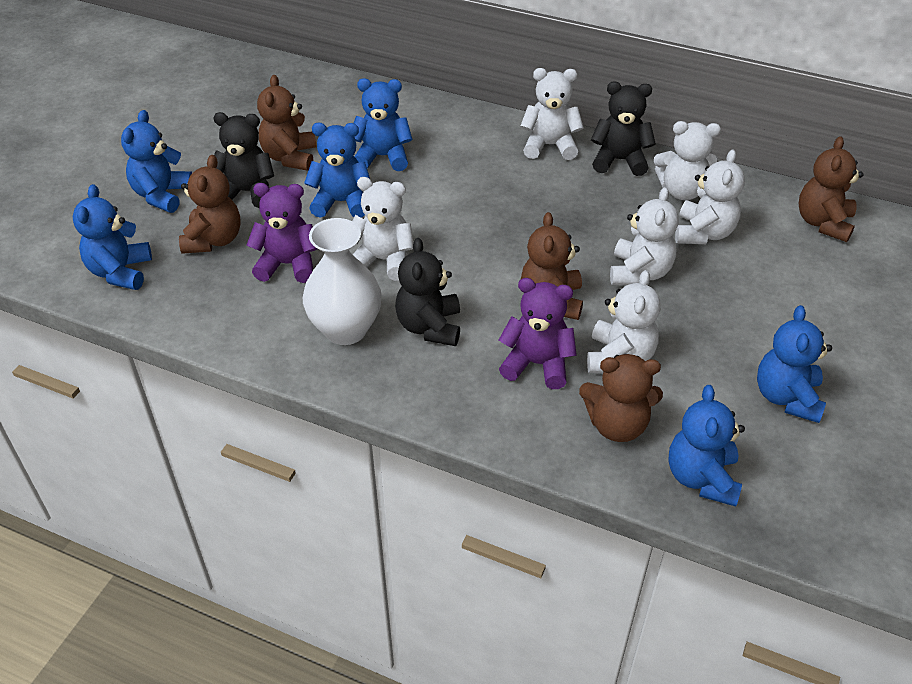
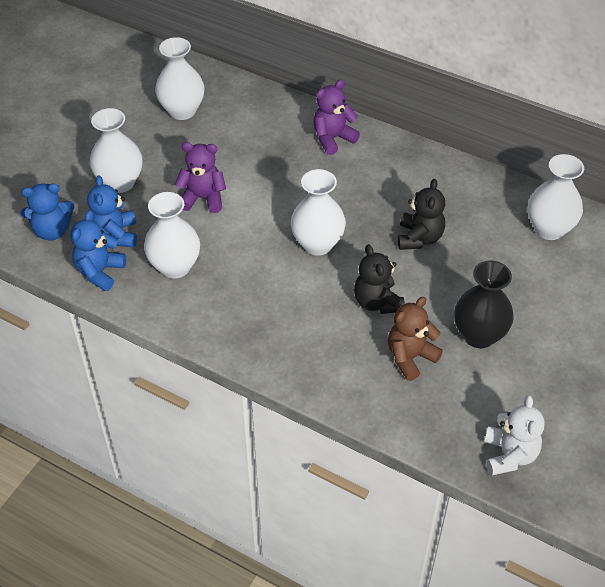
black teddy bear: [213,112,274,208] [395,238,460,346] [591,82,656,176] = 3 -> [354,244,405,314] [398,179,445,250] = 2
black vase: none = 0 -> [454,260,514,348] = 1
blue teddy bear: [73,184,152,290] [121,110,192,213] [304,123,370,218] [354,78,413,171] [668,385,745,507] [757,305,832,423] = 6 -> [21,184,74,241] [71,210,126,291] [87,175,137,248] = 3
brown teddy bear: [179,155,241,254] [257,75,317,171] [521,212,583,320] [579,354,663,442] [799,136,864,242] = 5 -> [388,297,443,381] = 1
white teddy bear: [352,177,413,281] [520,68,584,160] [587,270,661,373] [610,187,679,285] [654,121,721,200] [675,149,745,244] = 6 -> [484,395,545,476] = 1
white vase: [302,218,382,345] = 1 -> [90,108,142,193] [144,192,200,279] [155,37,205,120] [291,169,346,256] [528,154,584,240] = 5

